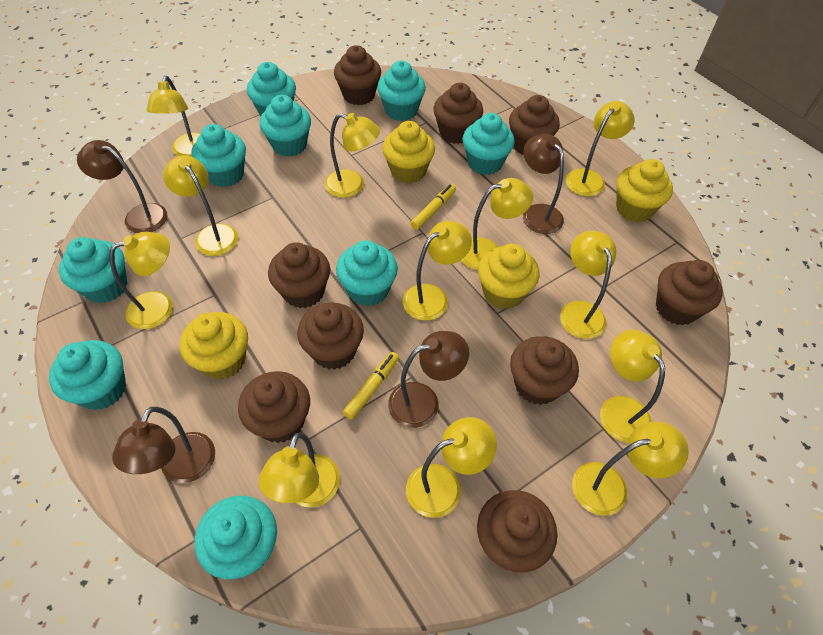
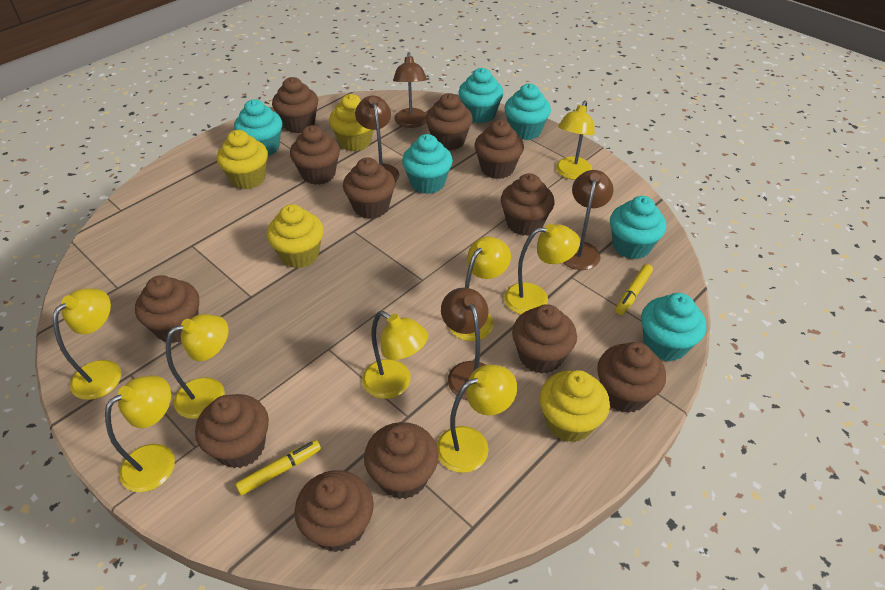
brown cupcake: [238,371,310,443] [268,242,330,308] [297,303,364,370] [334,45,381,105] [433,83,483,144] [477,490,557,572] [509,95,560,154] [510,336,579,405] [656,260,723,325] = 9 -> [135,275,199,343] [195,394,269,468] [272,77,318,133] [290,125,340,185] [294,470,374,552] [343,158,395,219] [364,422,439,499] [425,93,473,150] [475,120,524,179] [501,173,554,236] [512,304,577,374] [597,342,666,413] = 12
turquoise cupcake: [49,340,126,410] [59,237,127,303] [191,124,246,187] [195,496,277,579] [247,62,296,116] [259,95,311,157] [336,240,398,306] [377,61,426,121] [463,113,515,175] = 9 -> [234,99,282,156] [402,134,453,194] [459,68,504,123] [504,84,551,140] [610,196,666,259] [641,293,706,361] = 6
yellow lamp: [109,232,173,329] [147,76,200,157] [163,155,238,256] [258,432,340,508] [325,113,380,198] [403,221,472,321] [406,417,497,518] [461,178,533,270] [560,231,616,339] [566,101,635,196] [572,421,689,516] [600,330,665,443] = 12 -> [53,289,121,400] [105,375,175,492] [166,314,228,419] [362,311,428,399] [437,365,517,473] [450,236,511,341] [504,224,580,314] [556,101,595,180] = 8

